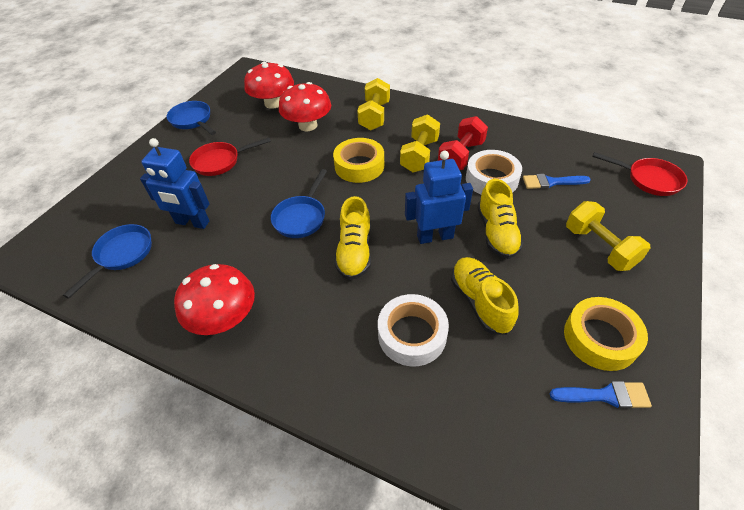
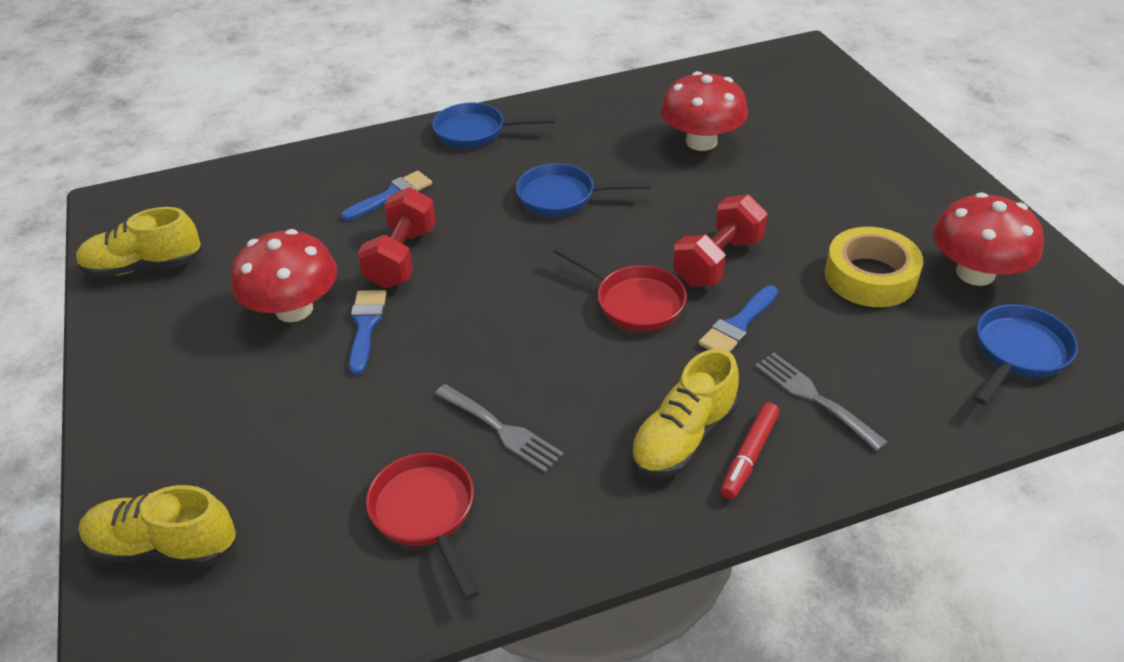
blue brush: [523,174,591,189] [550,381,652,409] = 2 -> [341,171,432,221] [349,290,387,375] [699,286,778,352] = 3
blue robot: [140,138,210,229] [405,151,473,244] = 2 -> none = 0
grey fork: none = 0 -> [435,384,564,473] [755,353,887,451] = 2
red dumbbell: [438,116,488,170] = 1 -> [357,187,436,288] [673,195,768,287] = 2
red marker: none = 0 -> [720,402,780,499] = 1
white tape: [378,294,449,366] [466,150,522,194] = 2 -> none = 0
yellow dumbbell: [357,78,390,130] [400,114,440,172] [566,201,650,271] = 3 -> none = 0
yellow tape: [333,138,384,183] [564,297,648,371] = 2 -> [825,227,923,307] = 1

